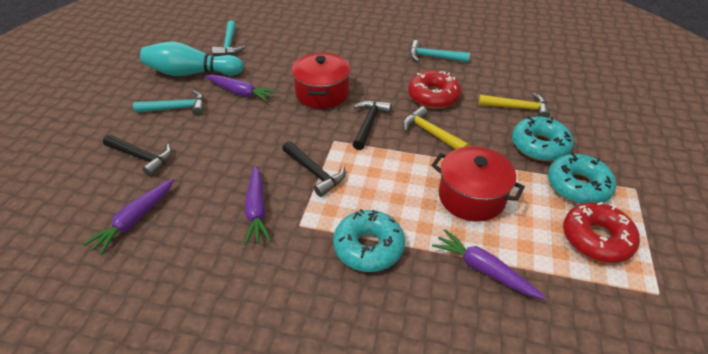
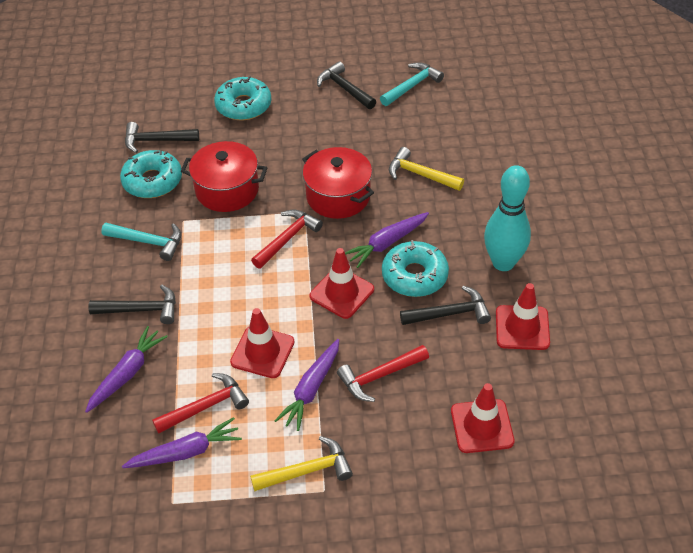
black hammer: [103,135,172,177] [282,141,346,197] [352,100,392,150] = 3 -> [88,285,176,324] [125,122,199,153] [317,61,376,109] [400,286,491,325] = 4
red donut: [408,71,461,109] [563,202,640,263] = 2 -> none = 0
red hammer: none = 0 -> [152,373,249,434] [251,209,323,269] [337,345,429,402] = 3
red traffic cone: none = 0 -> [230,308,295,378] [310,248,374,319] [451,383,514,453] [496,283,550,350] = 4
turquoise hammer: [133,90,204,116] [212,20,245,56] [410,40,470,62] = 3 -> [101,223,181,261] [380,62,444,106] = 2

